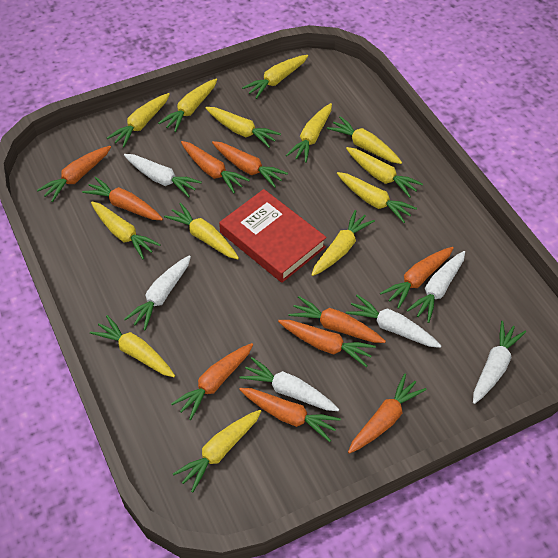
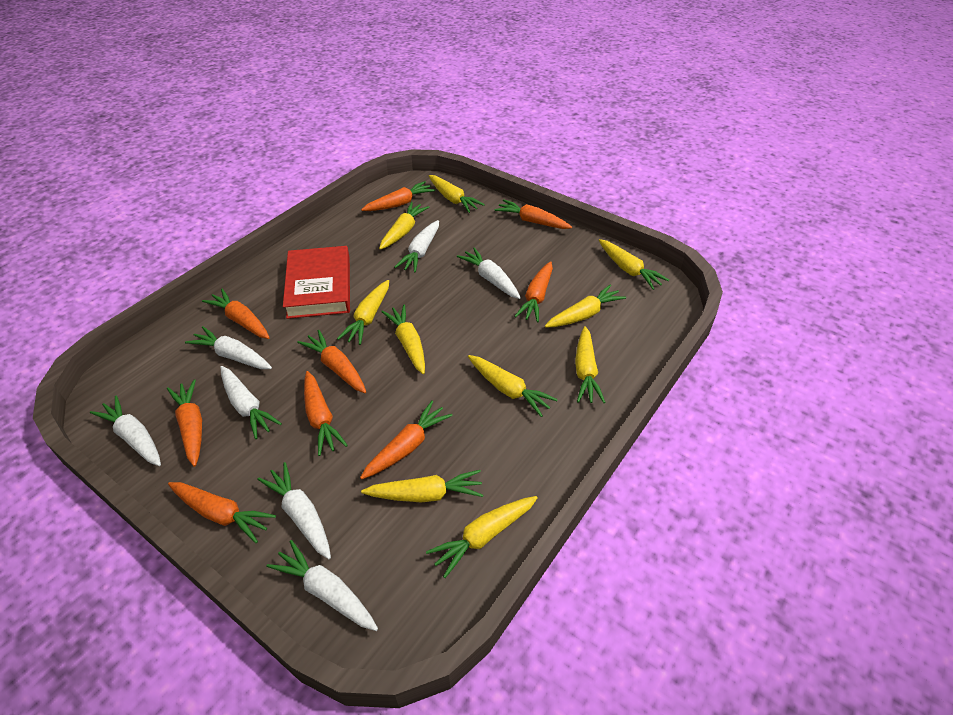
orange carrot: [37,146,111,202] [82,177,163,220] [171,343,253,420] [181,141,250,193] [212,141,288,188] [239,388,341,442] [278,320,376,367] [289,296,386,343] [348,374,426,454] [380,247,454,309] = 10 -> [167,379,202,467] [168,482,276,543] [202,289,270,339] [297,330,366,393] [304,371,348,456] [360,401,453,479] [361,181,435,211] [495,199,572,229] [514,261,553,322] = 9
white carrot: [124,154,202,197] [124,255,191,330] [239,357,339,411] [346,295,441,348] [406,251,465,323] [473,321,526,404] = 6 -> [90,396,161,466] [185,326,272,369] [220,366,282,439] [257,462,331,559] [266,540,378,631] [395,220,439,273] [457,247,521,299] = 7
yellow carrot: [90,315,175,377] [91,201,161,259] [107,93,170,148] [158,79,217,132] [164,203,239,259] [173,410,261,493] [205,107,281,148] [242,55,308,99] [286,103,332,163] [311,210,375,276] [327,116,402,164] [337,172,417,223] [346,147,423,198] = 13 -> [337,280,389,345] [361,470,483,502] [379,202,429,250] [381,305,425,374] [426,496,538,578] [429,175,485,213] [468,355,558,417] [545,284,626,328] [575,326,606,403] [599,239,669,290] = 10

